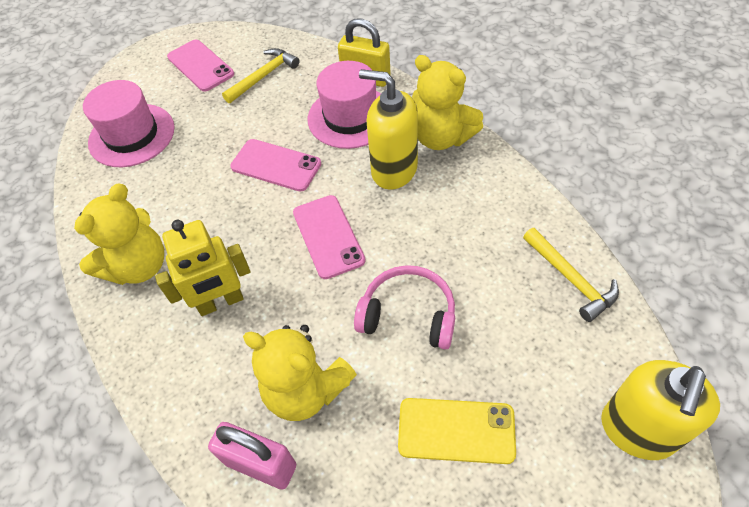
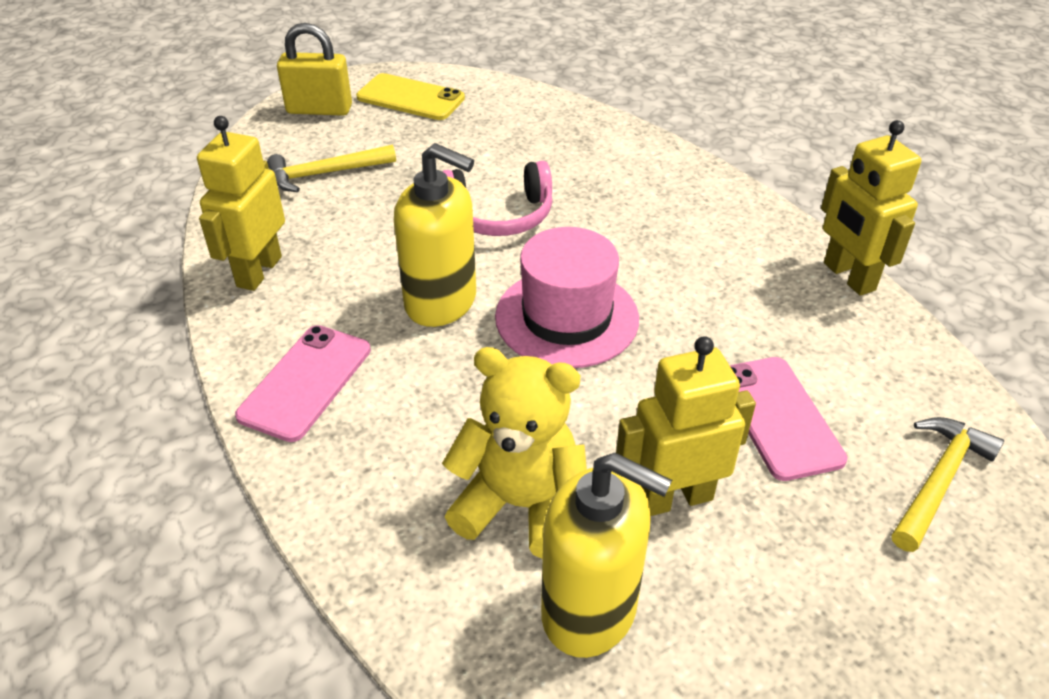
pink hat: [83,80,175,167] [308,61,381,149] = 2 -> [495,227,639,368] = 1
pink padlock: [208,422,296,489] = 1 -> none = 0
pink phone: [167,39,234,92] [230,139,321,192] [293,195,366,279] = 3 -> [235,325,371,442] [730,357,848,481] = 2
yellow robot: [155,220,250,316] = 1 -> [197,116,285,291] [616,336,756,516] [821,120,921,296] = 3
yellow teddy bear: [74,183,164,285] [243,325,357,421] [412,55,483,150] = 3 -> [442,347,587,559] = 1

